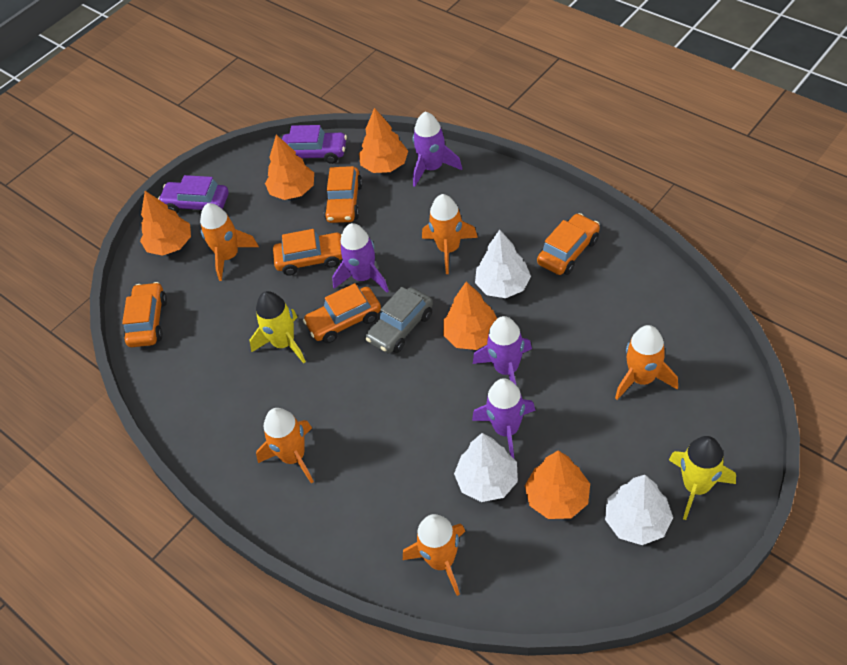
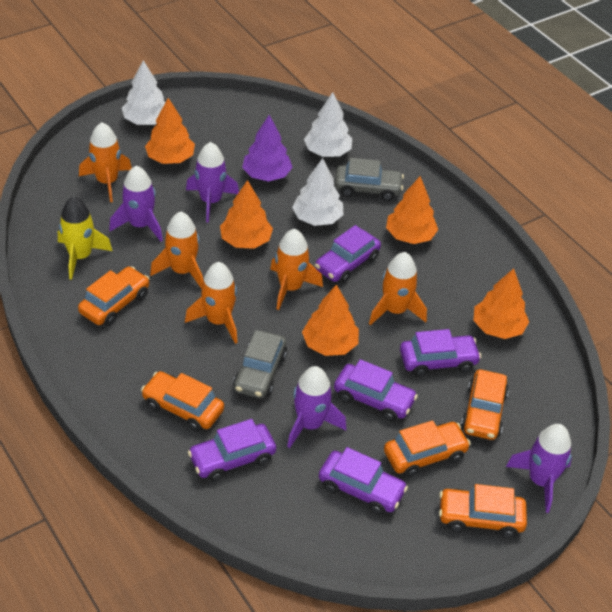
grey car: [365,287,433,353] = 1 -> [233,330,287,398] [335,158,404,201] = 2
purple car: [158,175,229,213] [282,125,347,164] = 2 -> [188,419,276,482] [315,225,381,284] [319,447,408,515] [334,359,418,422] [400,329,481,377] = 5
purple tree: none = 0 -> [242,115,293,182] = 1
yellow rocket: [249,291,306,363] [669,436,736,520] = 2 -> [58,196,112,280] = 1

